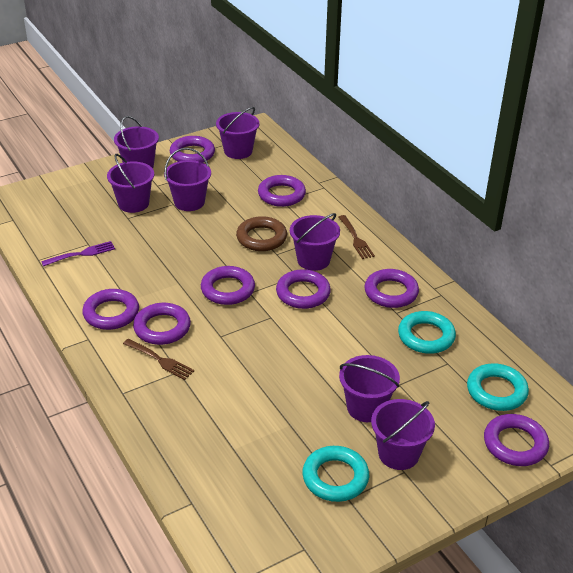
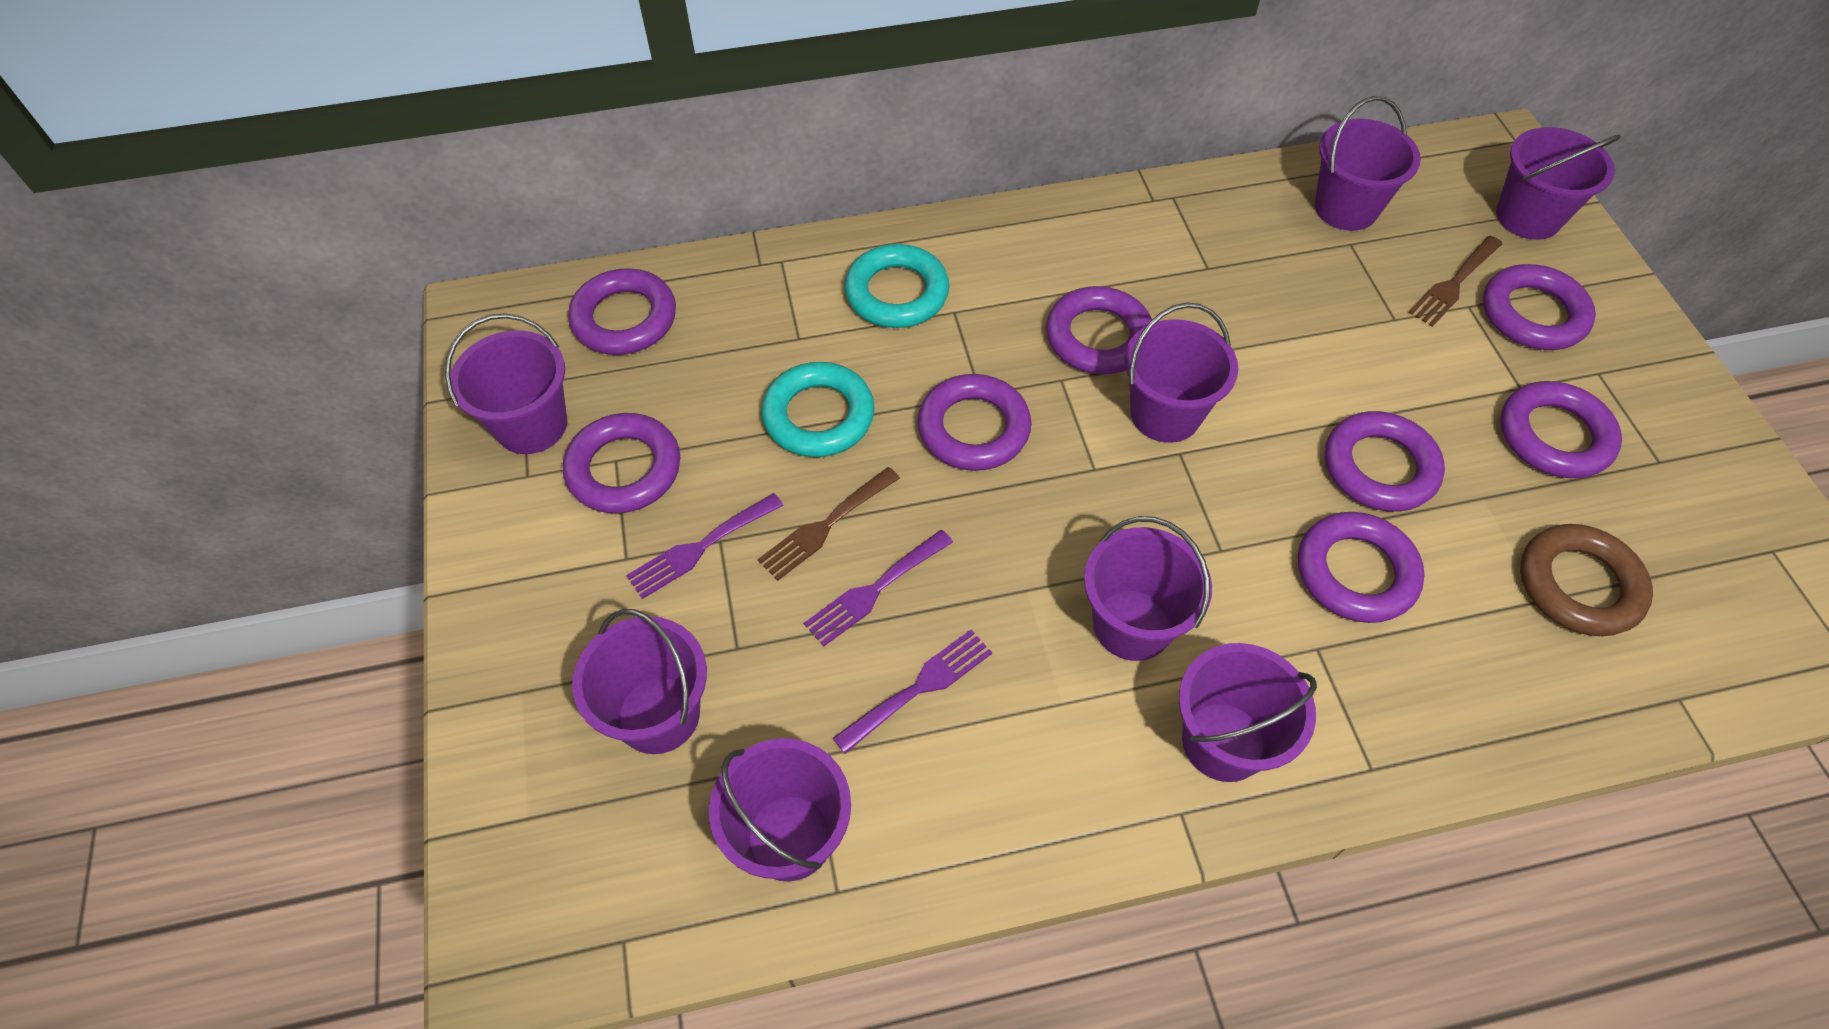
purple bucket: [107,154,154,213] [114,116,159,168] [164,148,211,211] [216,107,259,159] [290,213,340,271] [339,355,400,422] [371,399,435,470] = 7 -> [445,313,567,454] [572,609,707,754] [709,738,851,882] [1084,516,1212,661] [1125,303,1238,443] [1179,643,1317,782] [1315,96,1421,231] [1496,127,1621,240] = 8
purple fork: [41,241,115,267] = 1 -> [626,493,784,599] [804,530,953,647] [833,630,992,754] = 3
turquoise ring: [302,446,369,502] [398,311,456,354] [467,363,529,411] = 3 -> [762,362,875,457] [844,244,950,328] = 2

